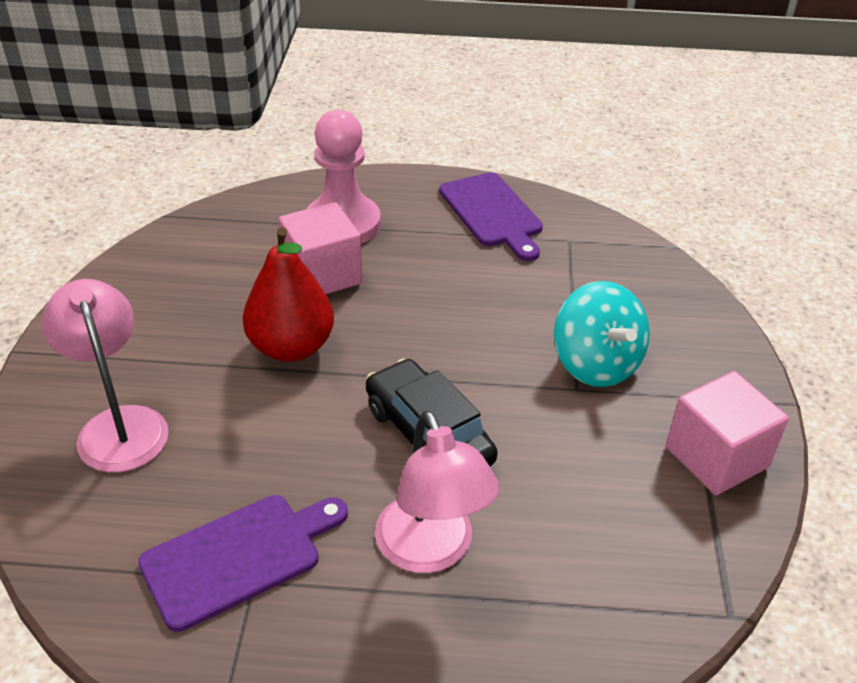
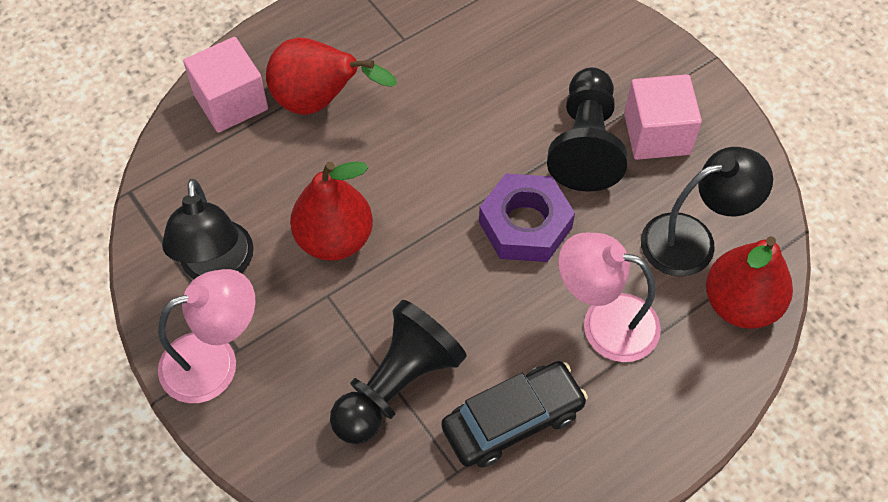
black lamp: none = 0 -> [162,179,254,279] [641,147,773,277] = 2
black pawn: none = 0 -> [330,300,467,444] [547,67,628,192] = 2
pink pawn: [307,110,381,244] = 1 -> none = 0
purple cutting board: [138,495,348,632] [439,172,543,261] = 2 -> none = 0
purple nut: none = 0 -> [479,174,575,262] = 1
red pear: [243,227,334,362] = 1 -> [266,38,397,115] [290,161,373,261] [706,236,793,329] = 3
turquoise spinning top: [554,281,650,387] = 1 -> none = 0

